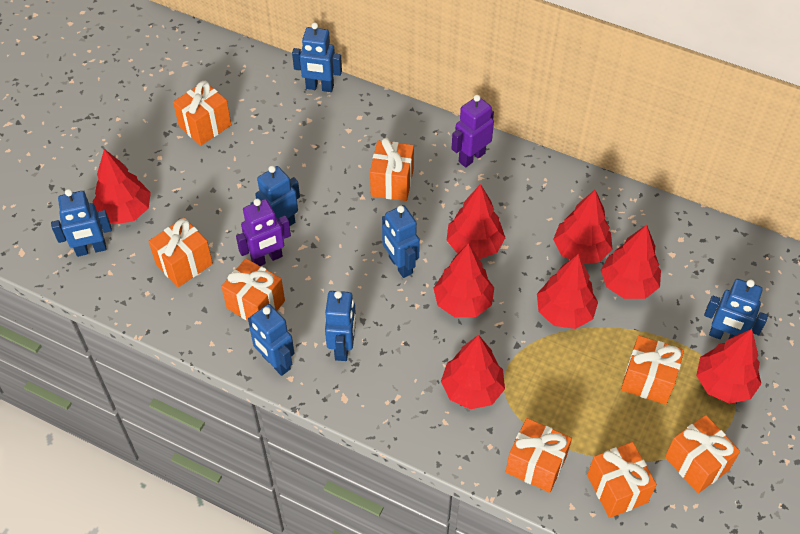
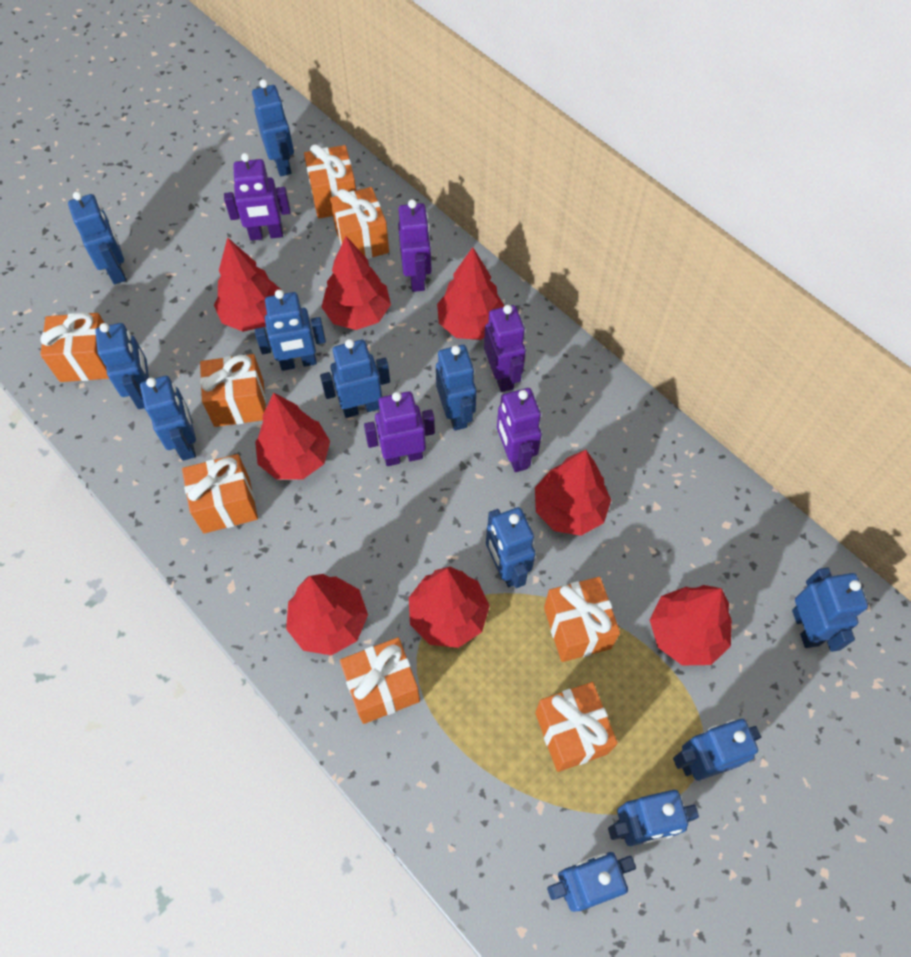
blue robot: [51,189,112,257] [248,304,294,376] [250,166,300,226] [292,22,342,92] [325,291,356,361] [382,205,420,278] [704,279,768,339] = 7 -> [68,191,126,284] [95,323,149,409] [140,376,196,461] [252,79,294,177] [255,290,326,371] [320,339,390,418] [436,345,476,431] [486,507,536,588] [547,852,636,912] [608,790,699,846] [673,719,761,780] [792,567,868,652] = 12
purple robot: [236,199,291,266] [452,95,494,167] = 2 -> [224,153,290,241] [364,391,435,466] [398,199,432,292] [484,305,526,392] [497,388,542,472] = 5

